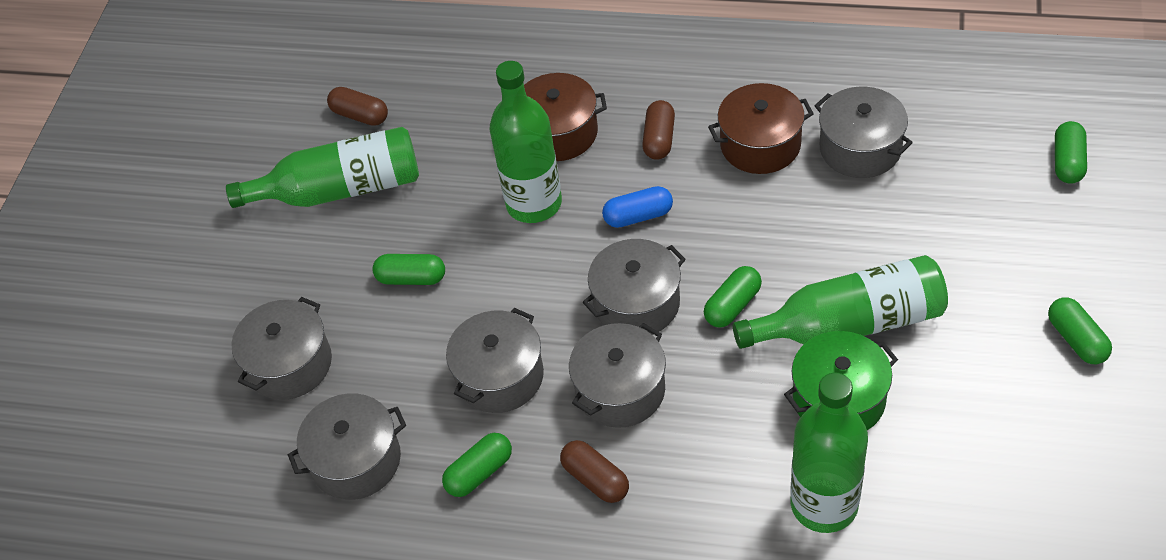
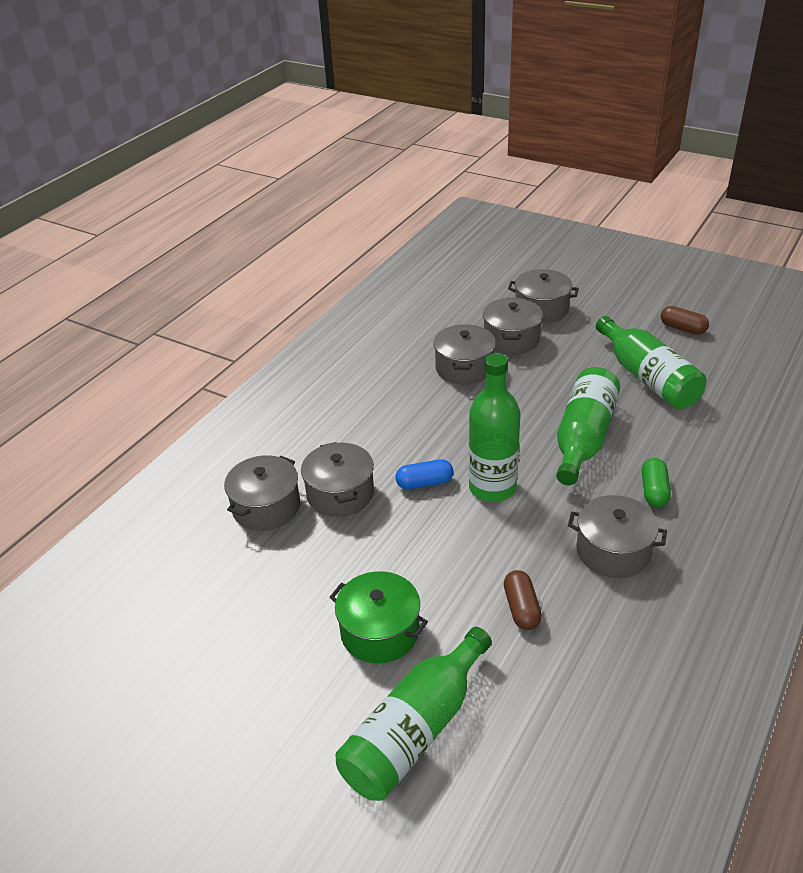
brown capsule: [327,87,388,126] [560,440,629,503] [642,100,675,160] = 3 -> [504,570,542,630] [661,306,709,335] = 2
brown pot: [524,73,607,161] [708,83,814,174] = 2 -> none = 0
green capsule: [372,254,445,285] [442,433,512,497] [704,266,762,327] [1048,297,1112,364] [1055,121,1087,184] = 5 -> [642,458,671,507] = 1

